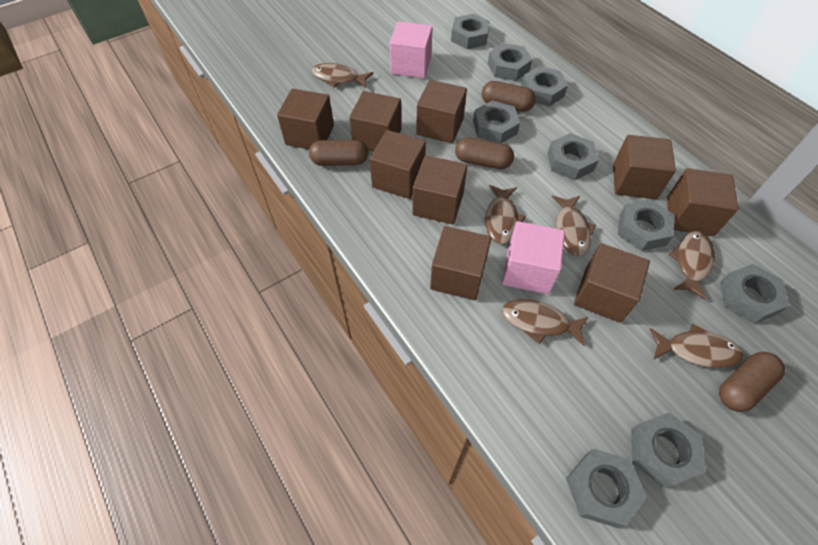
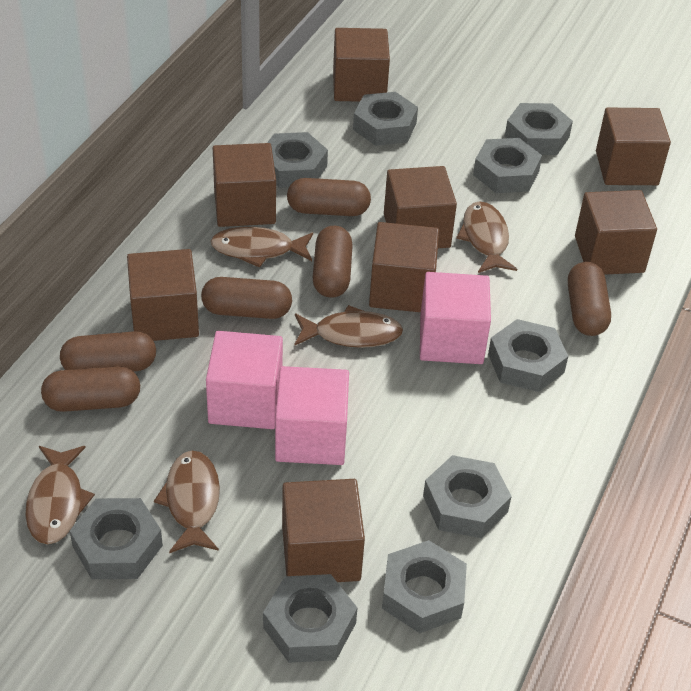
brown capsule: [309,140,368,166] [455,137,514,169] [481,81,536,112] [719,352,785,412] = 4 -> [41,366,140,412] [60,331,156,372] [201,277,292,319] [287,178,371,216] [312,226,353,298] [568,262,611,336] = 6
brown cube: [277,89,334,149] [349,91,401,151] [369,130,426,199] [412,155,467,224] [416,80,467,143] [430,226,492,300] [574,243,650,323] [613,135,676,199] [667,168,738,236] = 9 -> [127,249,199,341] [213,143,276,227] [282,479,365,582] [333,28,390,102] [369,222,439,312] [384,166,457,248] [575,190,657,275] [596,108,671,185] = 8
brown fish: [311,63,373,88] [485,185,526,244] [502,299,588,347] [552,196,596,256] [650,324,743,368] [668,231,714,300] = 6 -> [25,446,95,544] [154,451,220,553] [210,227,313,268] [294,305,403,348] [456,201,517,273] = 5
pink cube: [390,21,433,78] [502,221,565,294] = 2 -> [206,331,283,429] [275,366,349,465] [420,272,491,364] = 3

